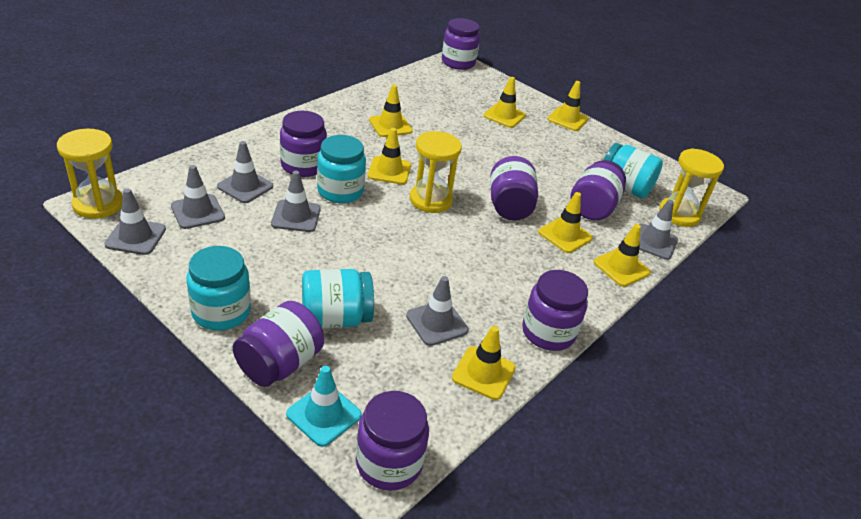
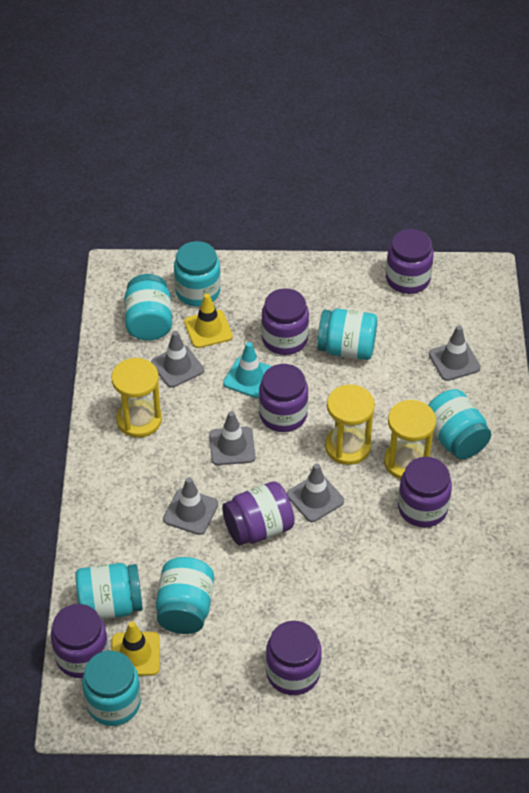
grey traffic cone: [104,188,166,255] [171,165,225,229] [217,141,273,203] [271,171,321,232] [406,276,469,346] [639,200,678,260] = 6 -> [151,331,204,388] [163,477,218,535] [209,411,255,465] [287,463,344,522] [429,325,481,381] = 5
turquoise jar: [187,246,251,331] [302,269,374,329] [317,135,366,203] [603,143,663,198] = 4 -> [75,563,143,620] [82,650,141,726] [124,274,172,341] [156,557,214,634] [174,241,221,306] [317,309,377,360] [428,389,491,459] = 7
yellow traffic cone: [368,128,411,185] [369,85,413,137] [452,326,516,400] [483,77,526,128] [538,192,593,253] [547,81,588,131] [594,224,651,287] = 7 -> [112,621,160,676] [184,293,233,348] = 2

